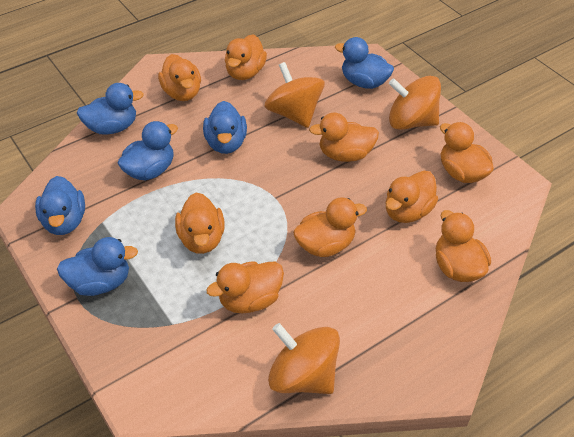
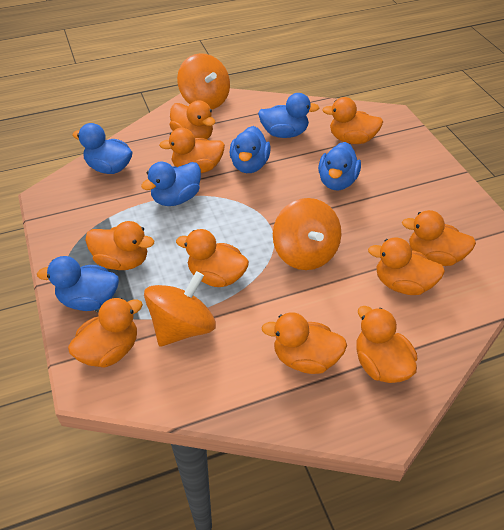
orange duck: [158,54,201,101] [175,192,225,254] [206,261,284,313] [225,34,267,80] [293,197,367,257] [309,113,379,162] [386,171,438,223] [436,210,491,282] [440,122,494,183] = 9 -> [68,297,143,368] [85,221,154,270] [159,128,225,173] [170,100,216,139] [176,229,249,287] [261,312,347,374] [322,97,383,144] [356,306,417,383] [368,237,445,295] [402,210,476,266] = 10

